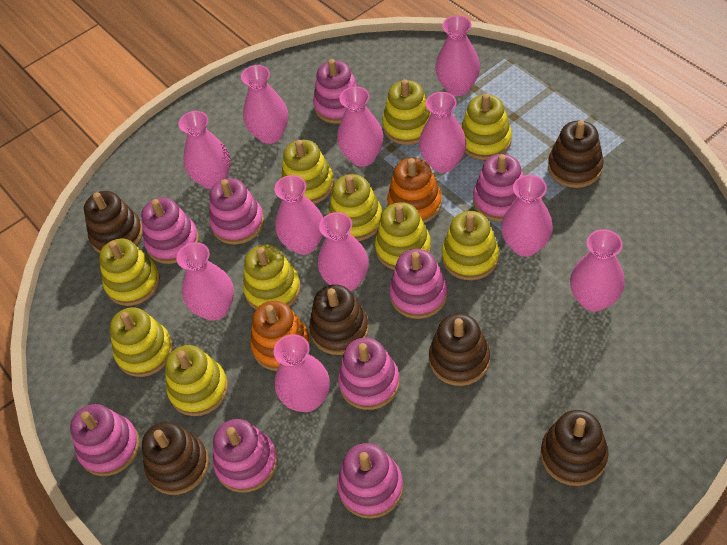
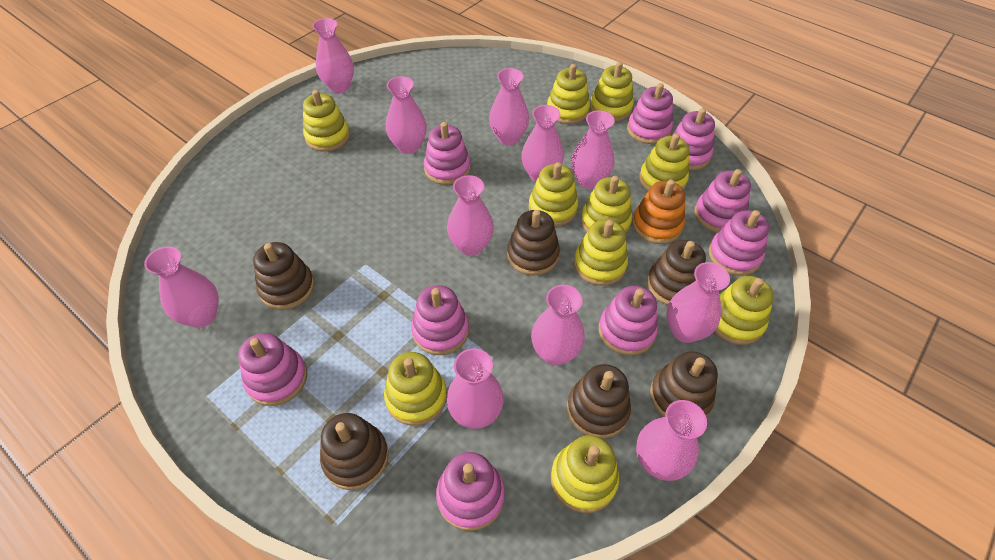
orange stacking toy: [250,301,310,371] [387,158,442,223] = 2 -> [632,180,685,244] = 1

